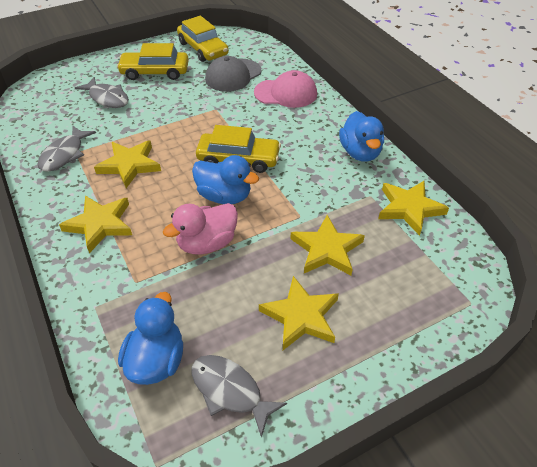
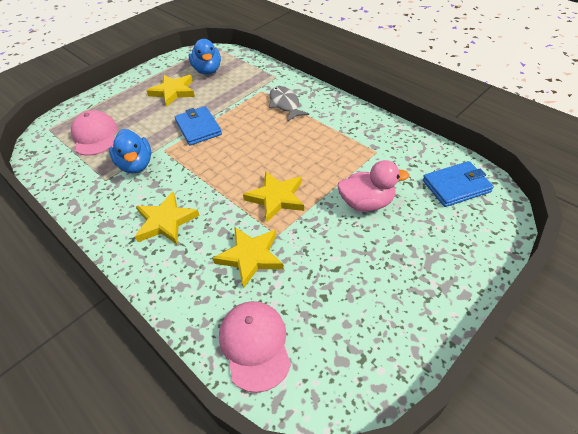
blue duck: [118,292,183,385] [192,155,259,204] [339,111,384,162] = 3 -> [109,129,151,174] [189,39,221,75] = 2
blue wallet: none = 0 -> [175,106,222,146] [423,161,494,207] = 2
grey cap: [205,56,262,92] = 1 -> none = 0
grey fish: [37,125,96,172] [75,77,129,108] [191,355,287,437] = 3 -> [269,86,309,122] = 1
pink cap: [254,70,317,108] = 1 -> [71,110,117,156] [219,301,291,393] = 2
yellow car: [117,43,189,80] [177,16,229,62] [196,125,281,173] = 3 -> none = 0
yellow star: [59,196,132,253] [94,140,161,188] [259,276,339,350] [290,215,365,275] [378,181,449,236] = 5 -> [135,192,200,244] [146,75,195,106] [213,227,284,288] [243,171,304,222] = 4

